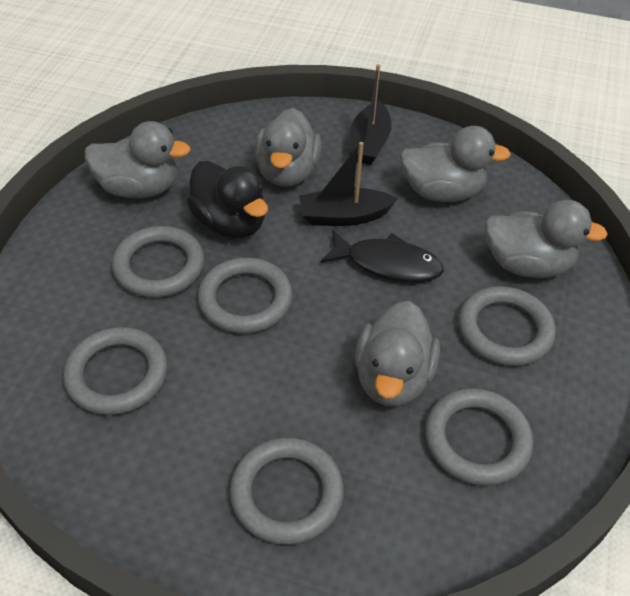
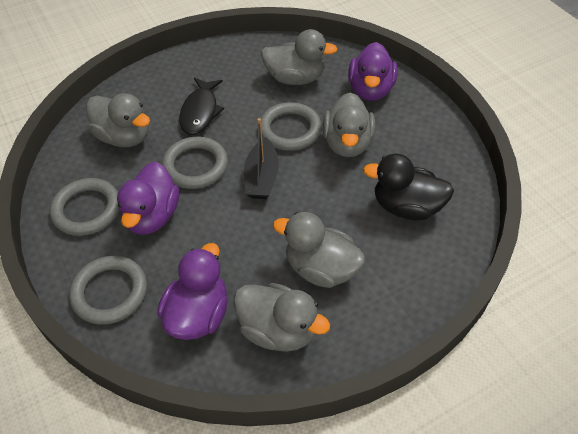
black boat: [299,142,398,226] [349,64,392,165] = 2 -> [244,118,279,199] = 1
grey ring: [63,327,168,415] [112,226,204,298] [198,258,292,334] [230,437,344,545] [425,388,533,486] [459,286,556,366] = 6 -> [50,178,120,236] [69,256,147,325] [162,137,228,189] [261,102,322,151] = 4
purple duck: none = 0 -> [117,162,179,235] [157,243,228,340] [348,42,398,101] = 3

